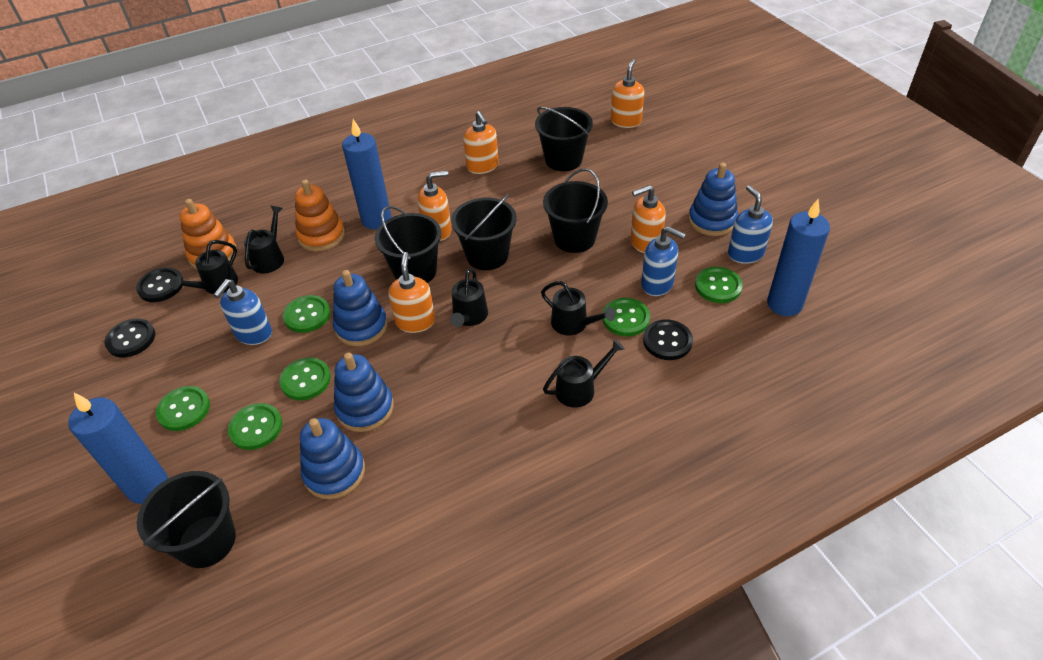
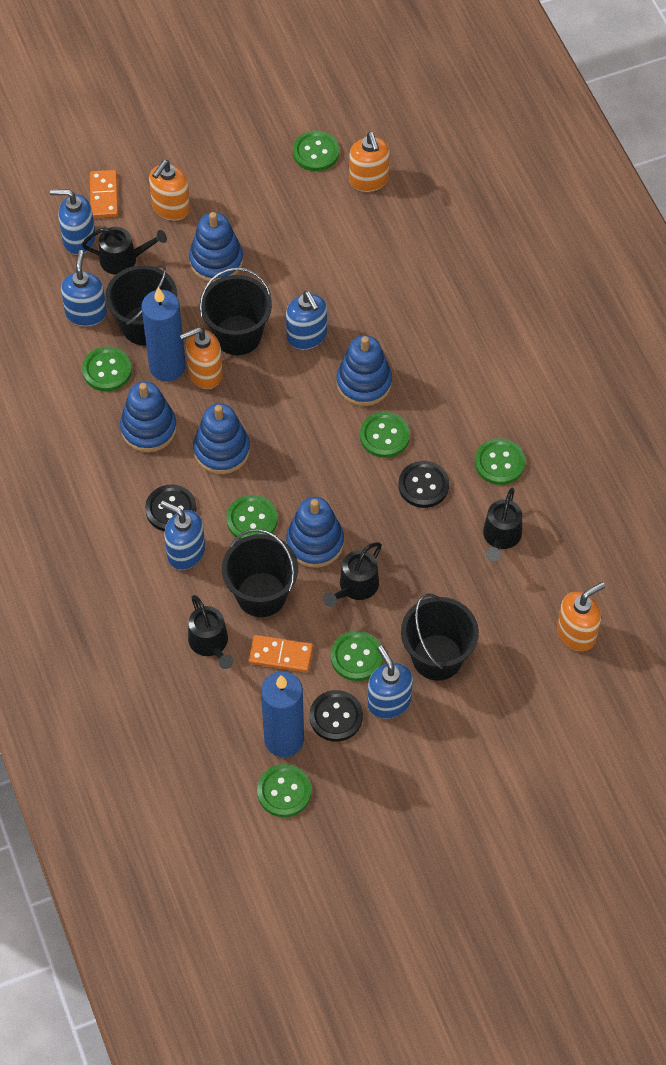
black bucket: [137,471,236,568] [375,206,441,283] [451,194,517,270] [535,107,593,171] [543,168,608,253] = 5 -> [105,265,177,345] [199,267,272,355] [222,529,298,617] [401,594,479,681] = 4
black watering can: [170,240,238,294] [244,206,284,274] [450,268,488,327] [541,281,616,335] [543,339,625,408] = 5 -> [82,227,167,275] [188,595,234,669] [323,542,382,607] [483,488,522,561] = 4
blue candle: [68,393,168,504] [342,119,392,229] [767,199,830,316] = 3 -> [141,287,186,382] [261,671,304,757] = 2
blue soap dispenser: [214,279,272,345] [641,226,686,296] [728,185,773,264] = 3 -> [50,189,96,255] [61,250,107,326] [160,501,205,570] [286,291,327,350] [367,646,413,719] = 5
blue stacking toy: [300,418,365,499] [333,270,388,347] [334,353,394,432] [688,163,738,236] = 4 -> [120,382,177,452] [189,212,243,282] [193,403,250,474] [286,497,344,568] [336,335,392,406] = 5
green button: [155,386,210,431] [228,403,282,450] [279,358,331,400] [283,295,330,333] [602,298,650,337] [695,267,743,303] = 6 -> [82,347,132,391] [226,495,278,540] [257,764,312,817] [293,131,339,171] [331,631,383,681] [360,412,410,458] [475,438,525,485] = 7
orange domino: none = 0 -> [90,170,118,218] [249,635,313,672] = 2
orange soap dispenser: [388,252,435,333] [417,171,452,241] [463,111,499,174] [611,59,644,128] [630,185,666,253] = 5 -> [149,160,190,221] [180,327,223,389] [349,132,390,192] [557,582,605,651] = 4
orange stacking toy: [179,199,237,269] [295,179,345,252] = 2 -> none = 0

